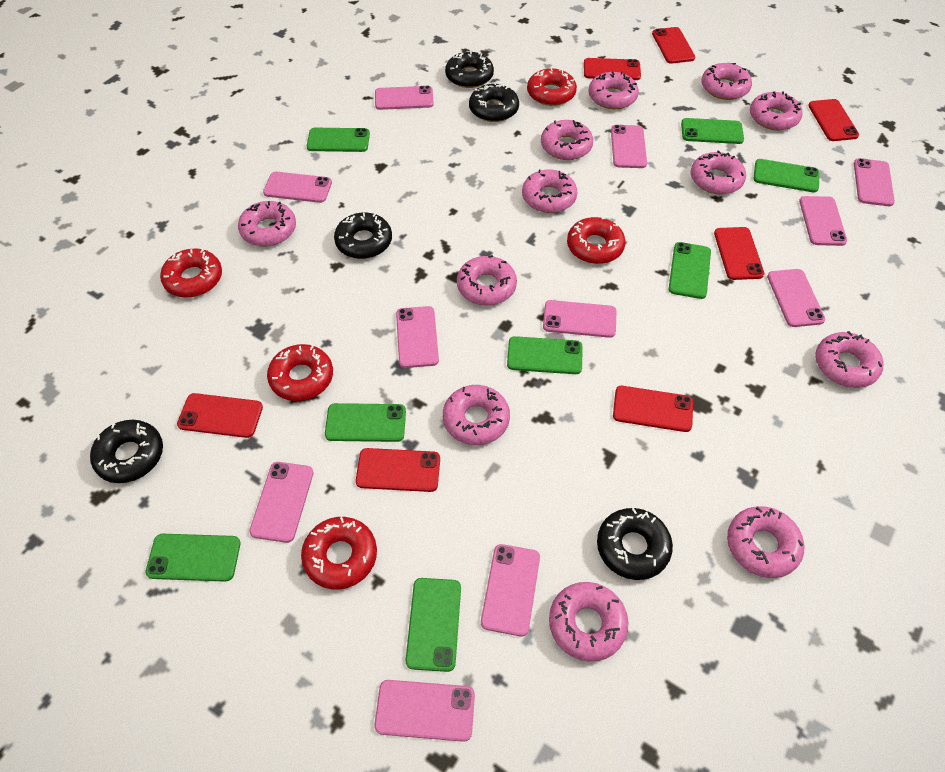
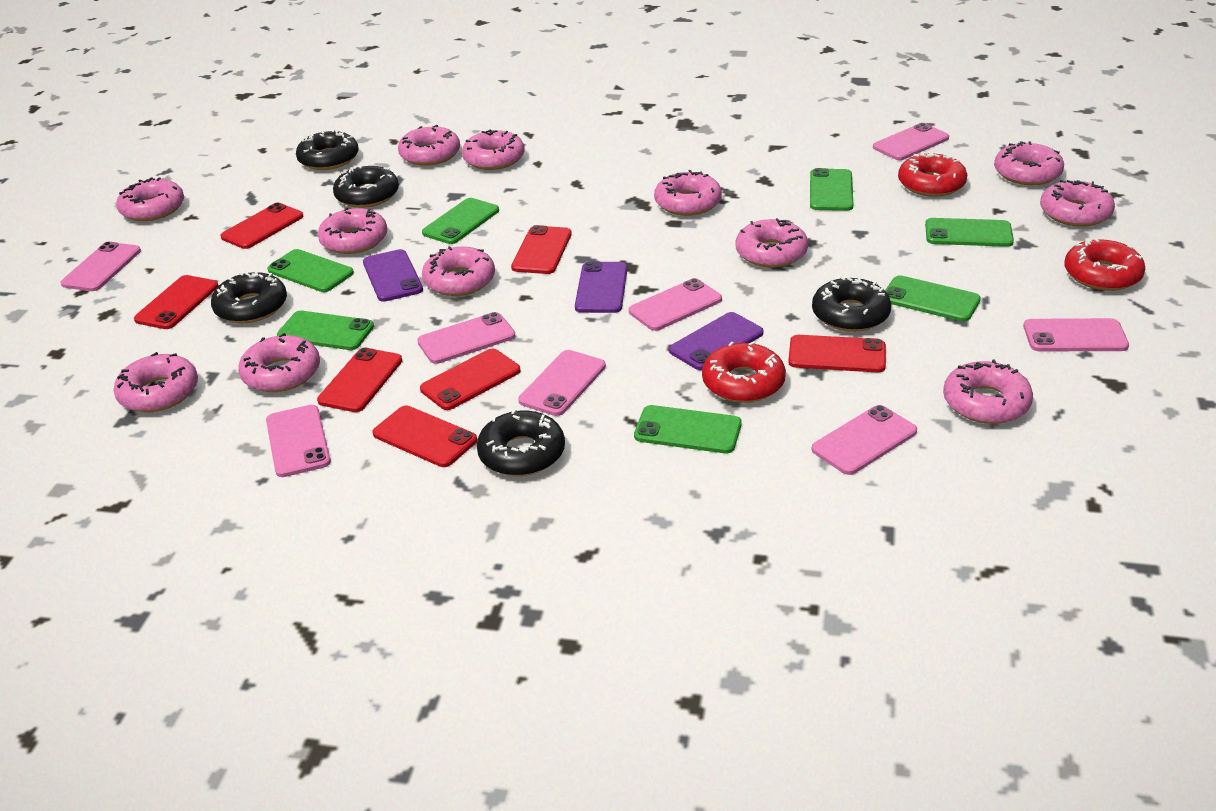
green phone: [146,534,241,582] [307,128,370,152] [325,403,406,442] [406,578,461,672] [507,336,582,374] [669,242,711,299] [681,118,744,144] [753,159,820,192] = 8 -> [267,249,354,292] [277,311,374,350] [422,198,499,244] [634,405,742,453] [810,168,853,211] [885,275,981,322] [925,218,1014,247] = 7
pink phone: [249,462,314,543] [263,171,332,203] [374,680,475,742] [375,86,434,110] [396,306,439,368] [481,544,540,637] [543,300,617,338] [611,125,647,168] [767,269,825,327] [799,196,847,246] [854,158,895,206] = 11 -> [61,242,141,291] [266,405,331,477] [417,312,516,364] [518,350,606,416] [629,278,722,331] [811,405,917,475] [873,123,949,160] [1023,318,1129,351] = 8
purple phone: none = 0 -> [363,249,423,302] [575,261,627,313] [669,312,764,370] = 3
red donut: [160,248,222,298] [267,344,333,401] [301,517,377,589] [527,68,577,106] [567,217,626,264] = 5 -> [702,341,786,403] [898,153,967,197] [1064,238,1145,291] = 3

